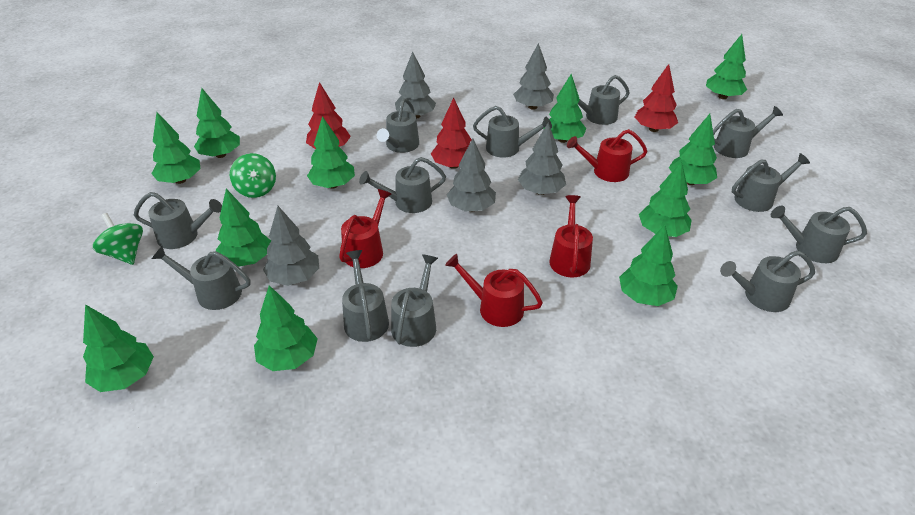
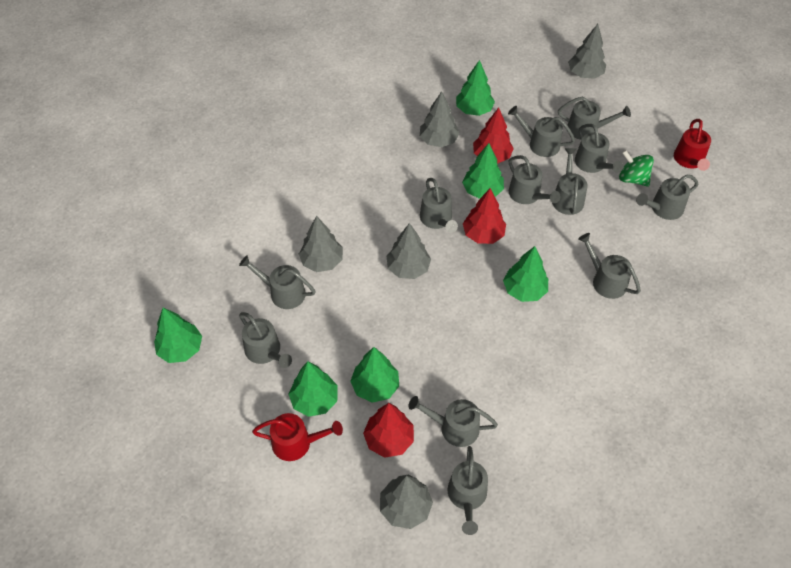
green spinning top: [93,213,143,265] [230,153,276,198] = 2 -> [619,150,654,187] = 1
green tree: [83,304,154,392] [151,112,201,184] [194,88,240,158] [216,189,271,267] [254,285,318,371] [307,116,355,189] [543,74,586,143] [619,225,678,306] [639,161,692,237] [669,114,717,185] [706,34,747,99] = 11 -> [154,308,202,363] [288,361,338,417] [350,347,399,403] [456,60,495,116] [462,143,504,199] [503,246,548,302] = 6
red watering can: [339,189,392,268] [445,254,543,327] [549,195,593,277] [567,129,648,182] = 4 -> [252,413,343,461] [674,119,711,171] = 2

